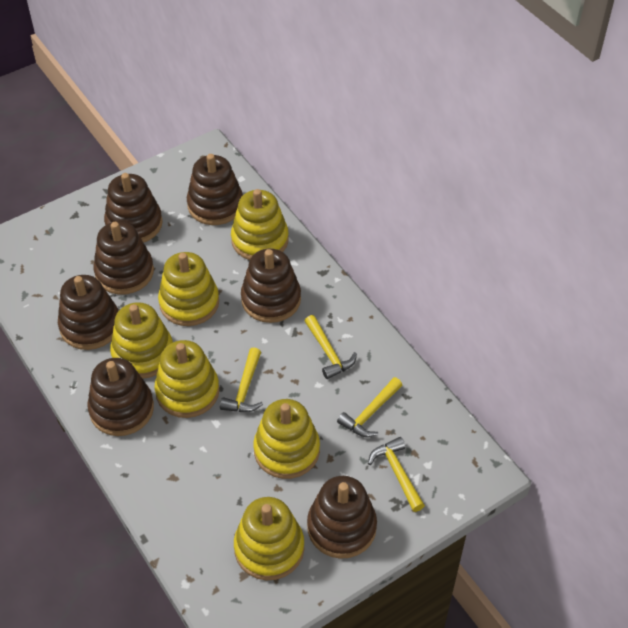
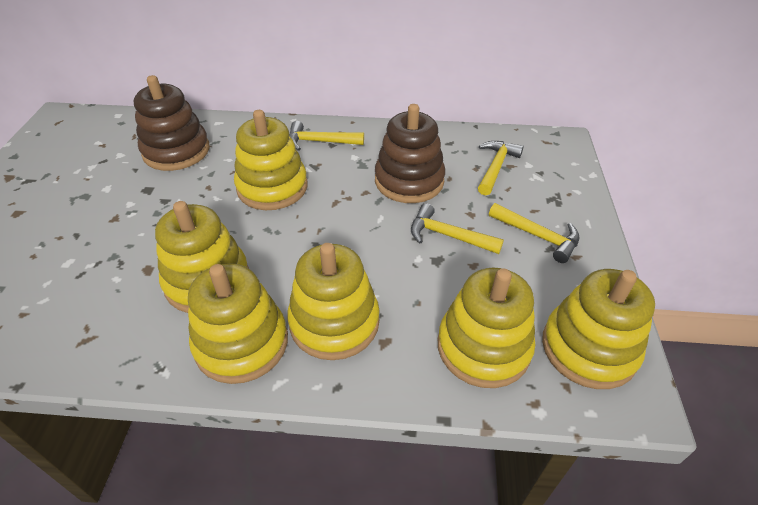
brown stacking toy: [58,275,119,350] [87,358,154,436] [93,222,154,295] [104,173,163,243] [187,154,243,225] [241,249,301,323] [307,476,377,559] = 7 -> [134,75,210,171] [375,104,445,203] = 2

